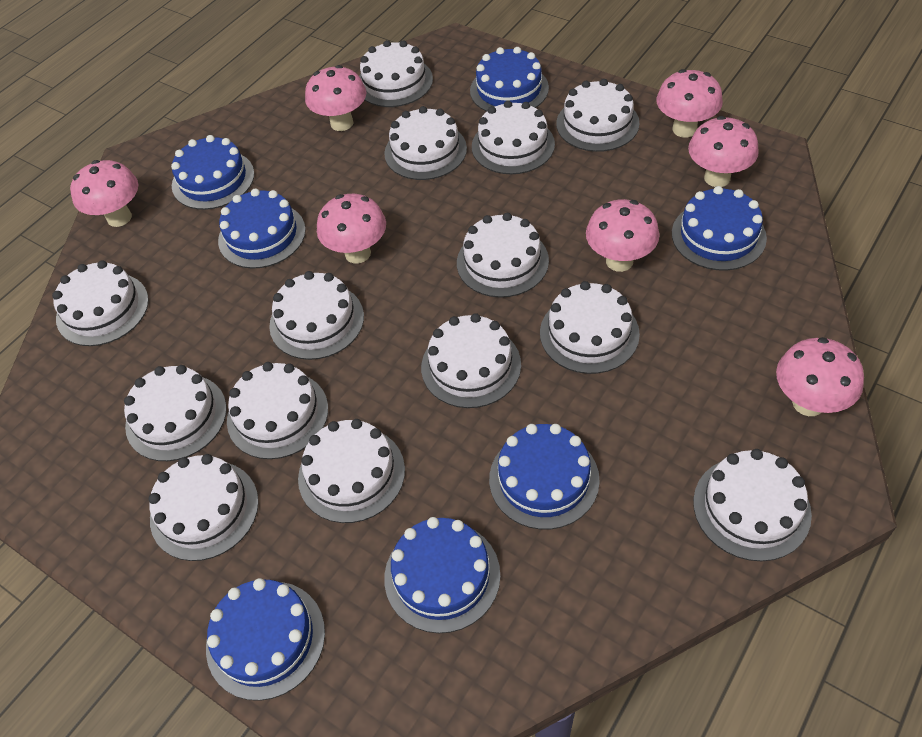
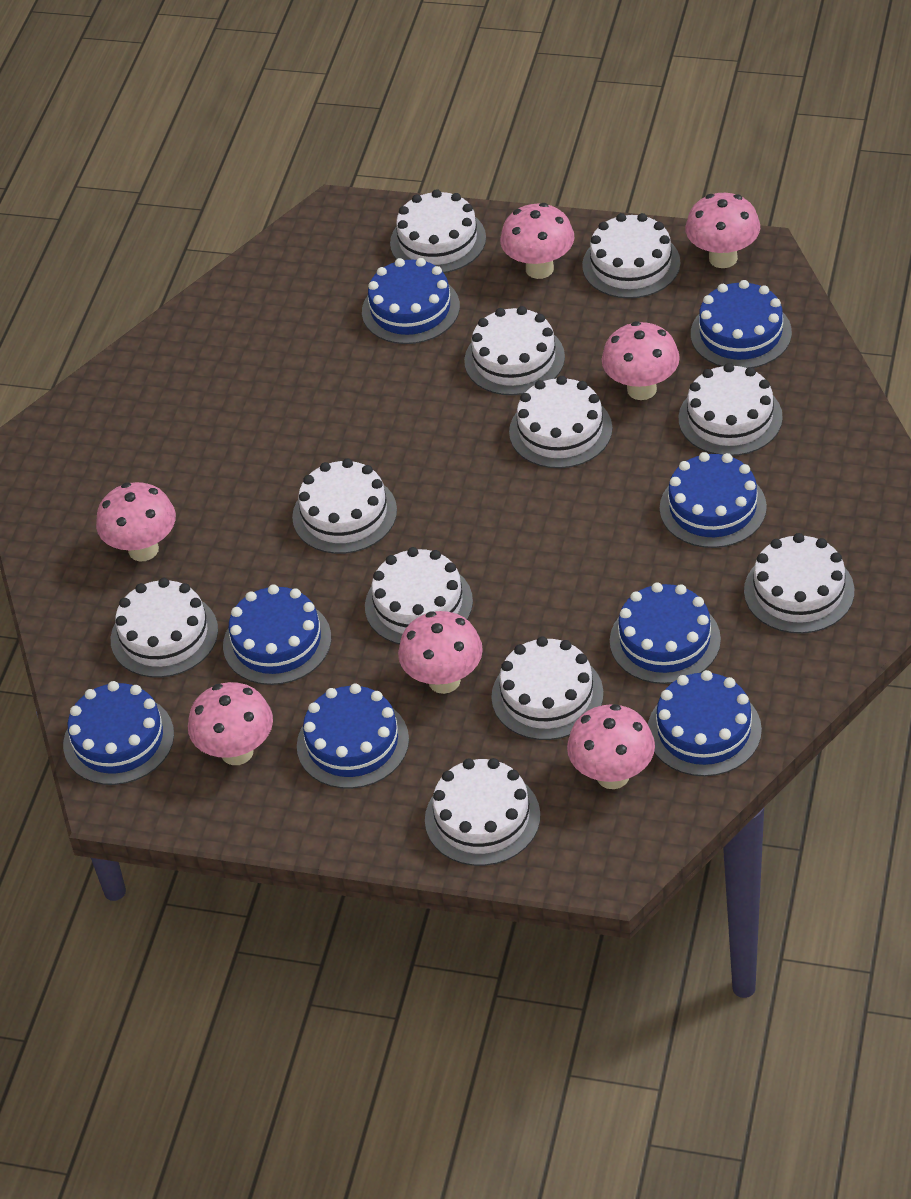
blue cake: [171,135,254,210] [206,578,325,701] [218,189,306,269] [384,517,500,633] [470,47,549,112] [489,424,600,530] [672,186,767,271] = 7 -> [63,681,174,785] [223,584,331,685] [297,683,409,789] [362,258,460,344] [610,582,721,684] [648,670,762,776] [660,452,767,548] [691,280,792,368] = 8
white cake: [52,260,149,346] [124,365,227,461] [148,454,259,561] [227,362,328,459] [269,271,364,360] [298,419,405,523] [359,40,433,107] [384,106,467,180] [421,313,521,408] [457,213,549,298] [472,100,555,174] [540,281,640,374] [556,79,640,152] [693,449,812,561] = 14 -> [111,578,218,678] [292,458,397,554] [365,547,473,644] [390,189,486,273] [425,758,540,866] [464,306,565,395] [491,636,604,740] [509,376,612,468] [582,213,681,299] [678,363,783,456] [744,533,854,634] = 11

